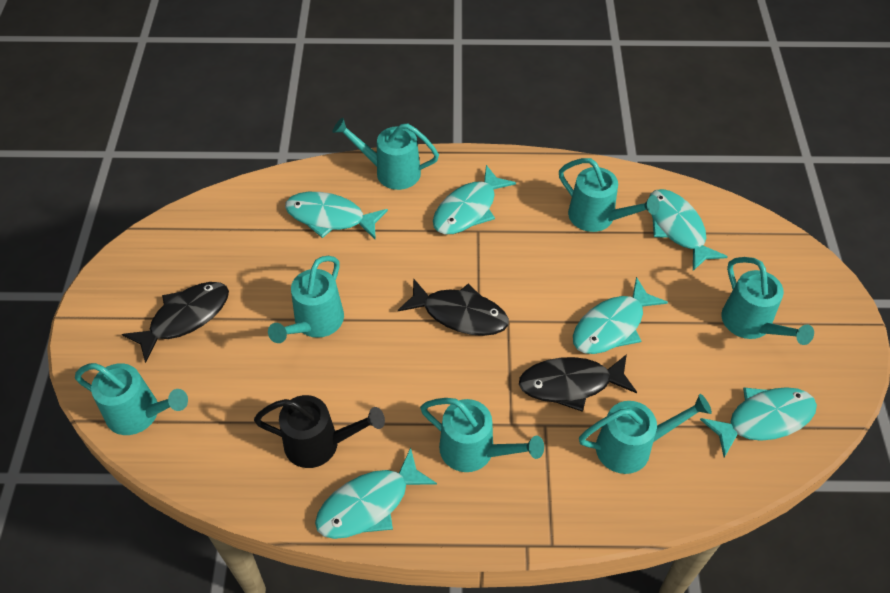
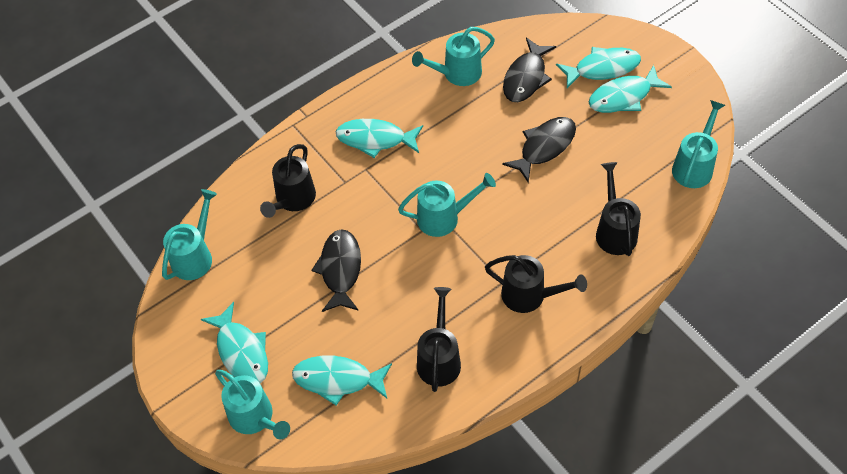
black watering can: [254,395,385,468] = 1 -> [260,144,316,218] [417,287,461,392] [485,255,587,313] [596,162,641,256] = 4
turquoise fish: [285,192,388,240] [315,448,437,539] [433,165,516,234] [573,277,668,354] [649,189,728,271] [700,387,817,458] = 6 -> [201,302,268,384] [292,356,392,406] [336,119,423,158] [556,47,641,88] [589,65,672,113] = 5
turquoise watering can: [75,363,188,435] [268,256,344,343] [333,118,439,190] [420,398,544,472] [559,158,660,232] [579,394,712,474] [721,257,814,345] = 7 -> [162,189,217,280] [215,370,290,440] [398,173,496,237] [412,27,495,86] [672,100,725,188] = 5

